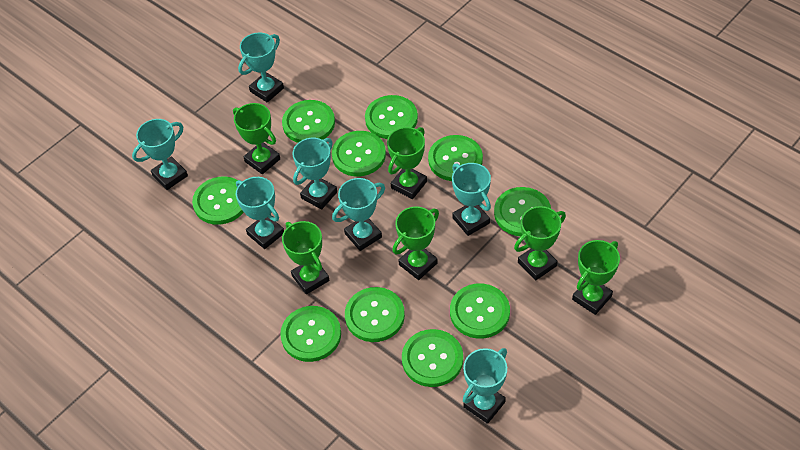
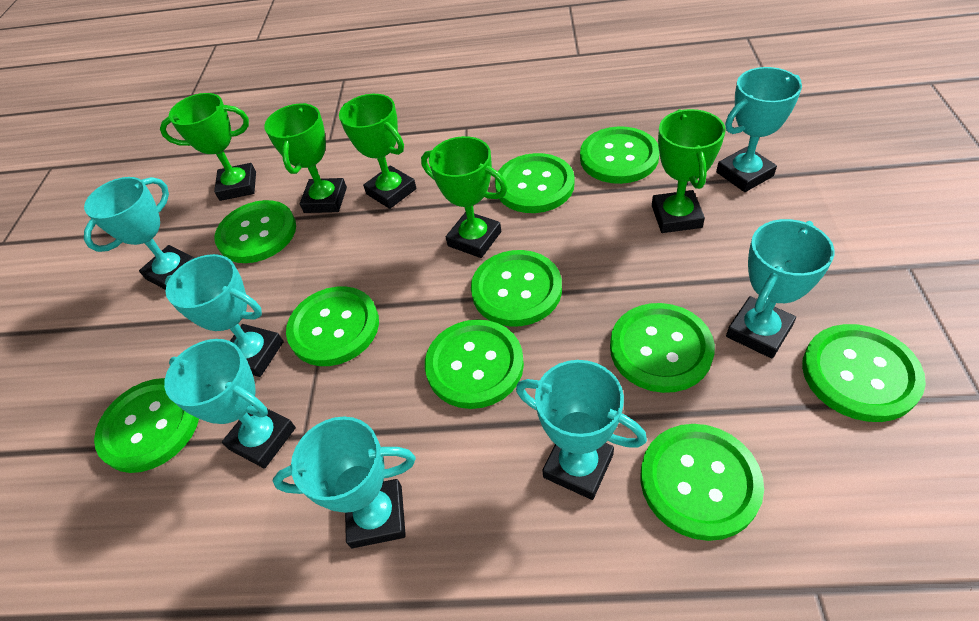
green trophy: [233,103,280,174] [282,221,330,294] [387,127,427,199] [392,206,439,280] [514,206,566,280] [572,240,620,315] = 6 -> [160,93,256,201] [264,103,347,213] [339,94,417,209] [421,136,508,258] [652,109,726,233] = 5

